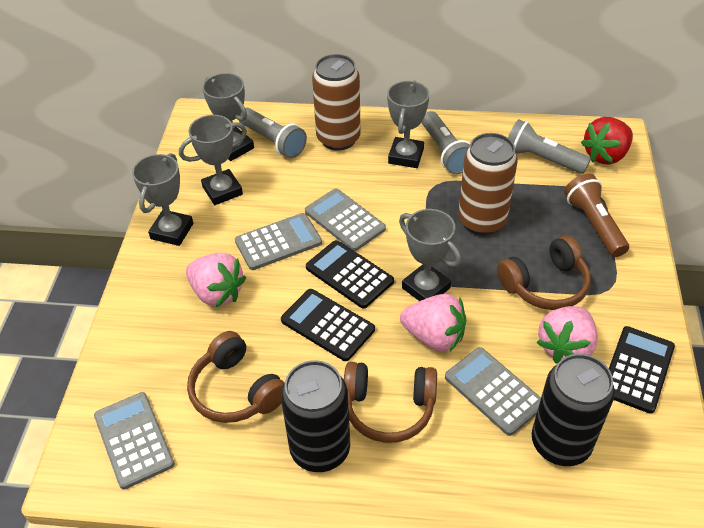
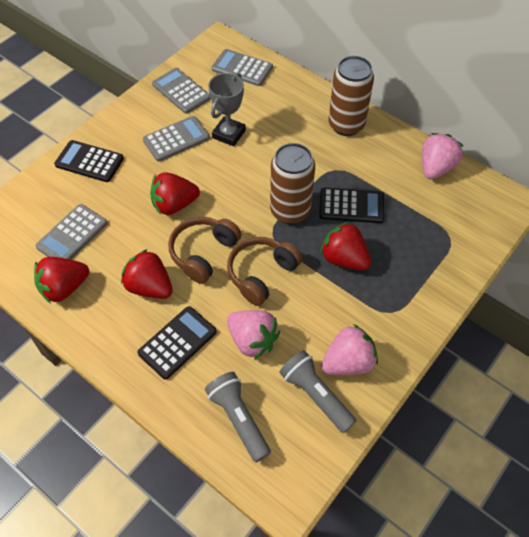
black can: [281,360,350,472] [532,354,615,466] = 2 -> none = 0
brown flashlight: [564,174,629,257] = 1 -> none = 0
brown headphones: [187,331,285,423] [344,362,437,443] [497,235,591,310] = 3 -> [169,217,241,284] [227,237,303,306] = 2
grey flashlight: [239,108,307,158] [422,111,470,174] [508,119,591,174] = 3 -> [205,372,271,462] [280,350,356,433] = 2
grey trophy: [132,153,193,246] [179,115,247,205] [202,73,254,161] [387,80,430,168] [399,209,461,301] = 5 -> [208,73,246,147] = 1
red strawberry: [581,117,633,165] = 1 -> [34,257,89,303] [121,249,173,299] [150,172,200,215] [320,222,371,271] = 4

